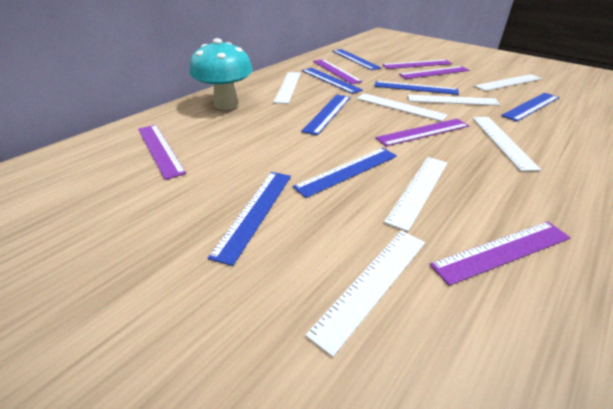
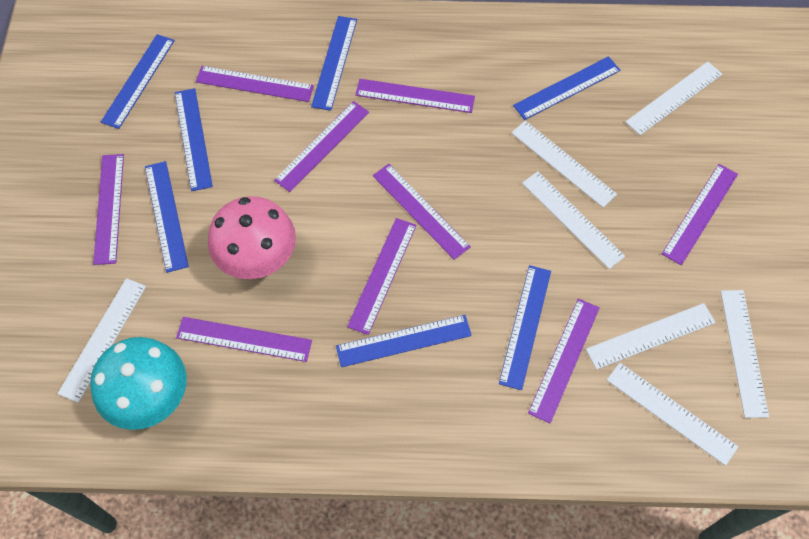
pink mushroom: none = 0 -> [208,196,296,279] = 1
purple ruler: [138,125,186,180] [313,59,363,84] [376,119,469,146] [382,60,452,69] [399,66,469,79] [430,221,571,286] = 6 -> [93,154,124,265] [176,317,312,362] [196,66,314,102] [274,101,369,192] [347,218,417,335] [355,79,475,113] [373,164,471,260] [528,299,600,423] [662,164,738,265] = 9

